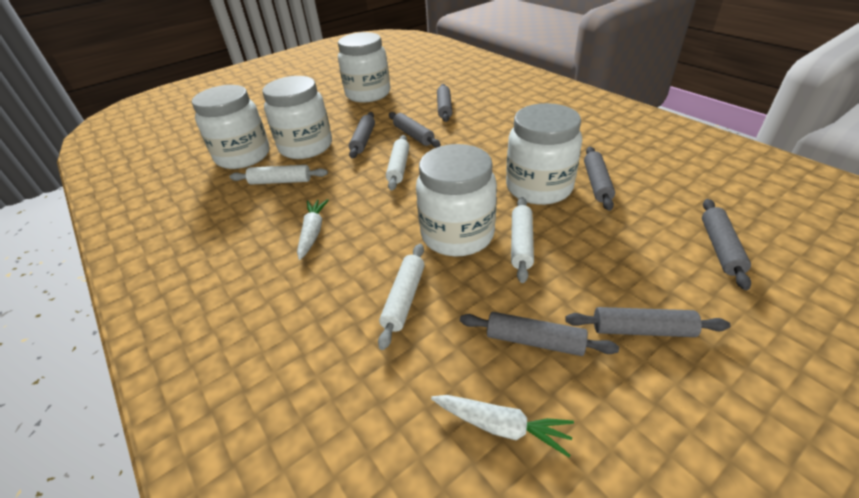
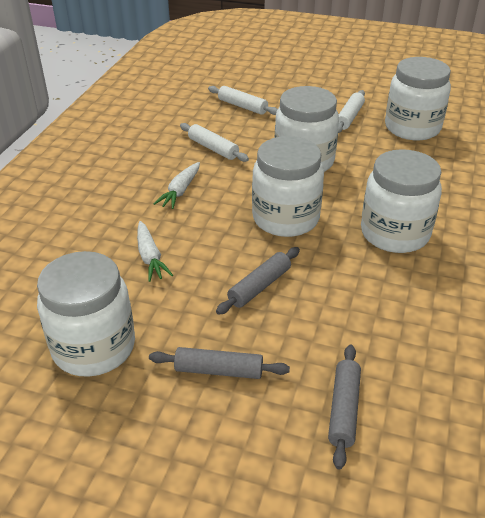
grey rolling pin: [349,112,375,158] [389,112,441,147] [437,84,452,122] [460,312,619,356] [565,307,730,337] [584,147,615,211] [702,199,751,290] = 7 -> [149,347,290,379] [216,247,300,315] [328,345,361,470] = 3
white rolling pin: [230,165,328,185] [378,244,425,350] [386,135,409,191] [511,197,534,283] = 4 -> [180,123,249,162] [208,86,278,115] [338,90,365,133] = 3

